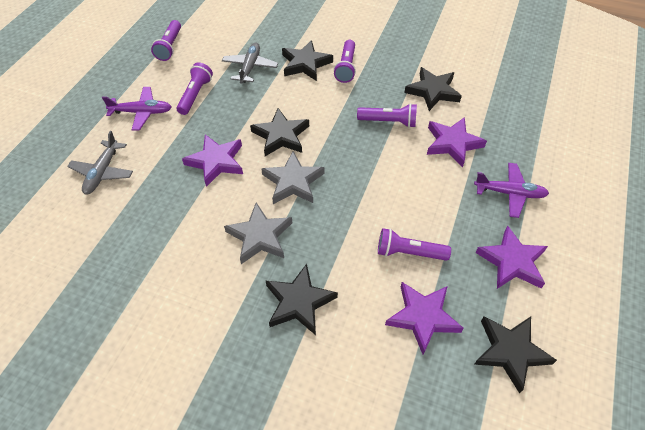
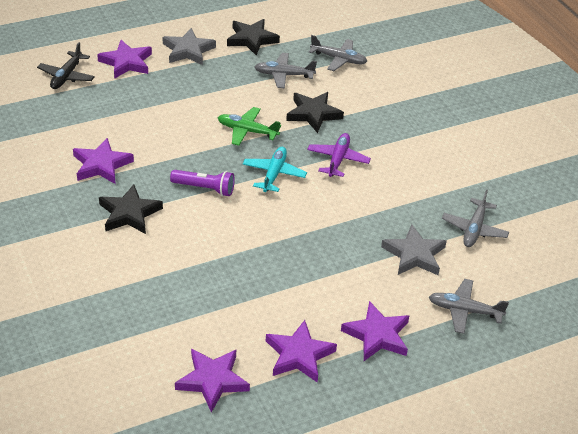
black plane: none = 0 -> [37,42,95,89] = 1
black star: [250,108,309,156] [266,264,338,335] [282,40,333,81] [404,67,462,111] [474,317,557,394] = 5 -> [99,184,163,234] [227,19,280,55] [286,92,344,133] = 3
green plane: none = 0 -> [218,107,281,146] = 1
grey plane: [67,131,133,194] [222,43,278,84] = 2 -> [254,53,317,88] [309,35,367,71] [429,279,509,334] [442,189,509,247] = 4
purple flashlight: [151,20,181,61] [177,62,213,115] [334,40,356,83] [357,103,417,128] [378,228,451,261] = 5 -> [170,170,235,196] = 1
purple plane: [102,87,171,130] [474,163,549,218] = 2 -> [307,133,371,177] = 1
purple star: [182,134,243,187] [385,282,464,355] [427,117,487,168] [475,225,548,289] = 4 -> [73,138,134,184] [97,40,152,79] [175,349,250,413] [266,320,337,383] [341,301,409,361] = 5
turquoise plane: none = 0 -> [243,147,307,192] = 1

